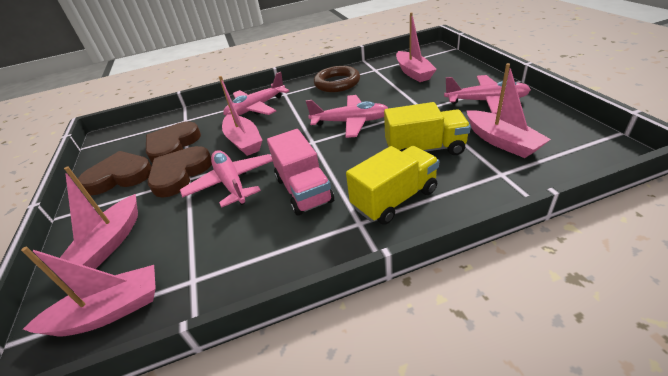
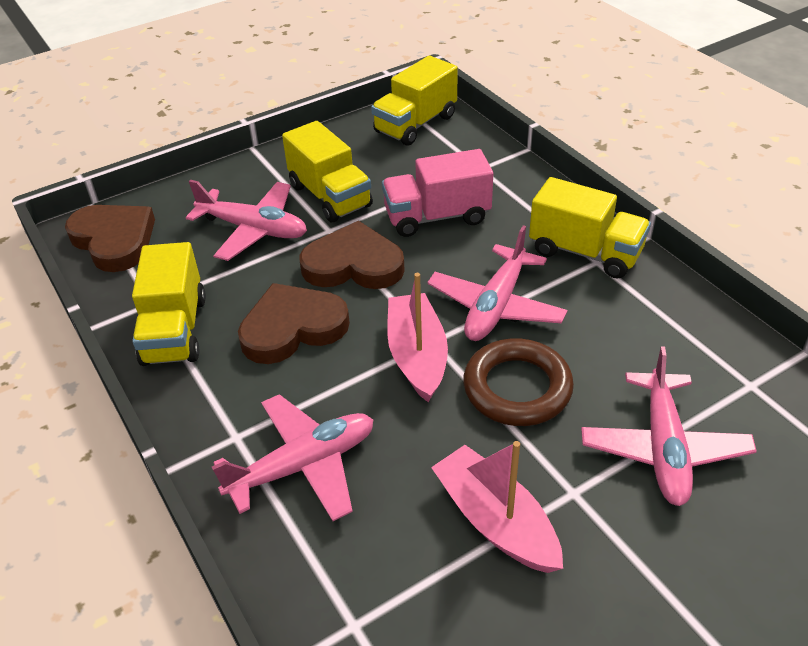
pink boat: [21,247,156,337] [60,167,138,269] [219,76,262,156] [396,12,437,82] [467,63,551,158] = 5 -> [387,273,448,402] [431,441,563,573] = 2
yellow truck: [346,146,439,225] [384,102,471,155] = 2 -> [132,242,206,366] [282,121,373,222] [371,56,458,146] [529,177,651,279] = 4

